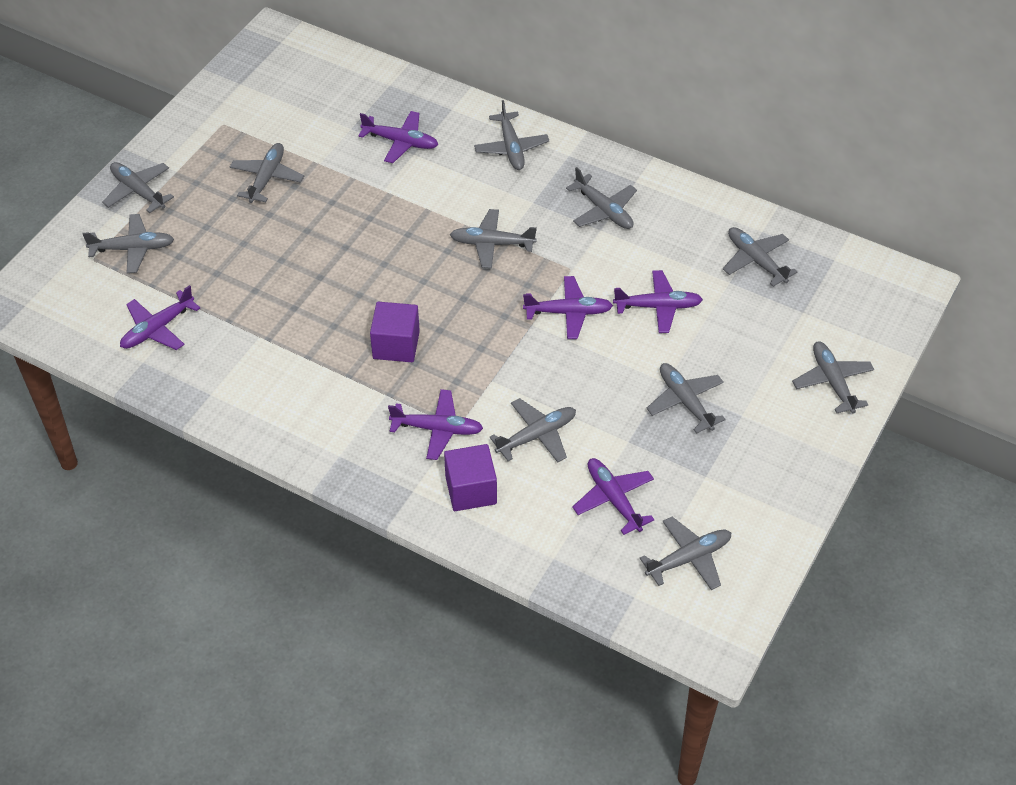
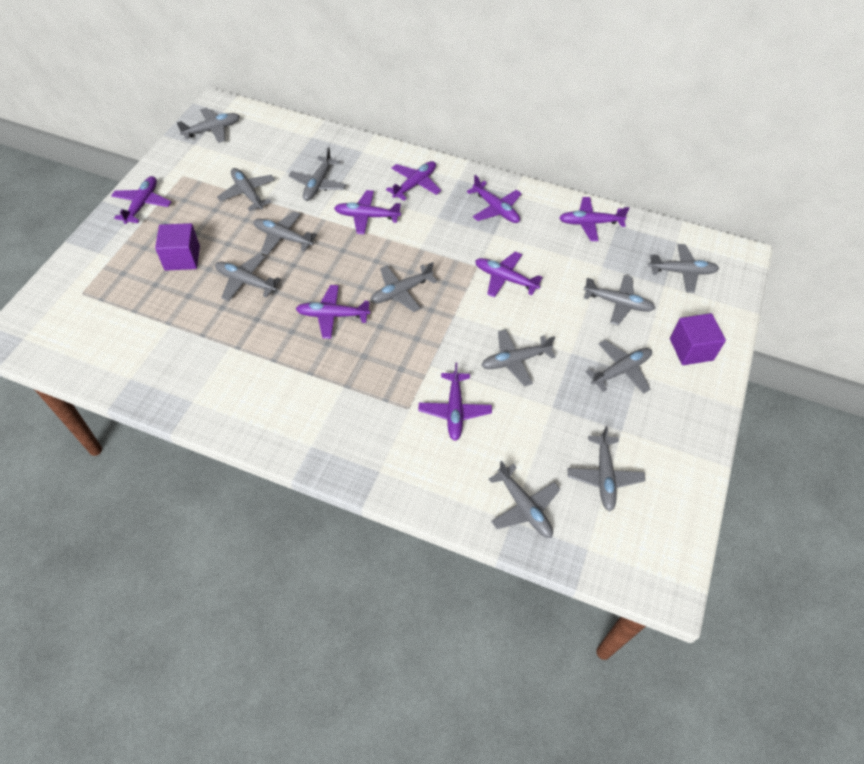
grey plane: [83,214,174,273] [102,162,174,213] [230,143,304,203] [450,209,537,268] [474,100,549,170] [489,398,576,462] [566,167,637,229] [640,517,731,590] [646,363,726,434] [723,227,797,287] [792,341,874,414] = 11 -> [176,108,240,143] [215,254,281,301] [217,168,275,211] [253,211,317,255] [289,147,346,201] [370,262,437,312] [481,329,556,386] [489,461,560,538] [567,426,646,511] [583,275,656,325] [585,340,652,394] [648,244,719,293] = 12
purple plane: [120,285,200,350] [358,111,438,163] [388,389,483,460] [523,276,613,339] [572,458,654,535] [613,270,703,333] = 6 -> [111,176,171,224] [296,285,370,339] [334,190,401,235] [386,161,441,201] [418,363,492,441] [467,175,522,223] [475,252,543,298] [559,197,629,241] = 8

